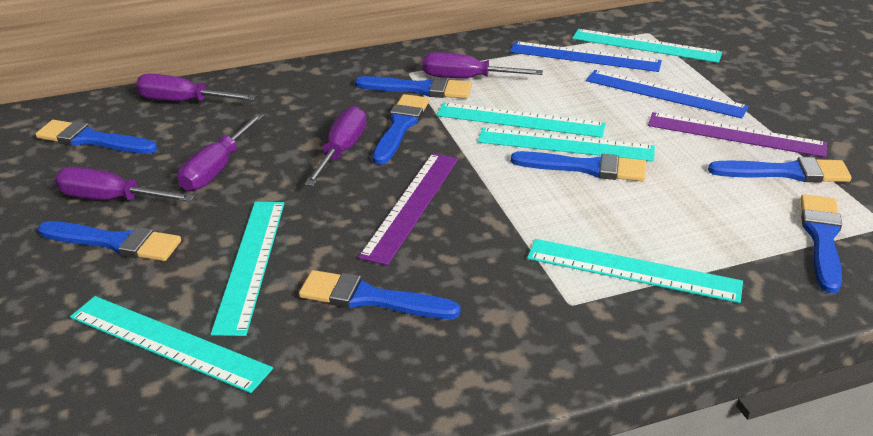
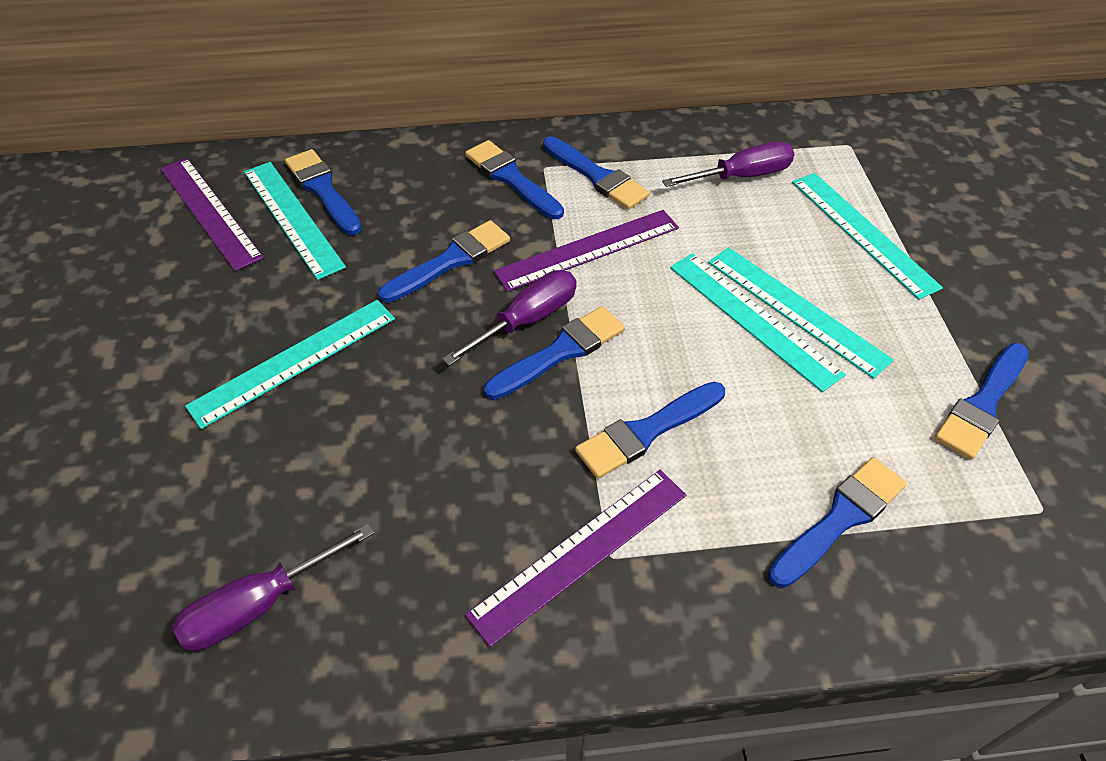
blue ruler: [510,41,662,72] [586,70,749,118] = 2 -> none = 0
purple ruler: [358,153,458,266] [648,112,827,158] = 2 -> [161,158,264,271] [465,470,686,647] [494,210,679,292] = 3
purple screwdriver: [55,166,195,202] [136,74,256,101] [178,114,264,191] [304,106,367,186] [423,52,543,78] = 5 -> [172,523,374,651] [442,270,577,366] [662,142,795,187] = 3
turquoise ruler: [70,296,273,393] [211,202,285,336] [437,102,606,138] [478,127,655,162] [527,239,743,303] [572,29,722,63] = 6 -> [185,300,395,429] [244,162,346,280] [670,253,846,392] [708,247,894,379] [792,173,943,300] = 5

